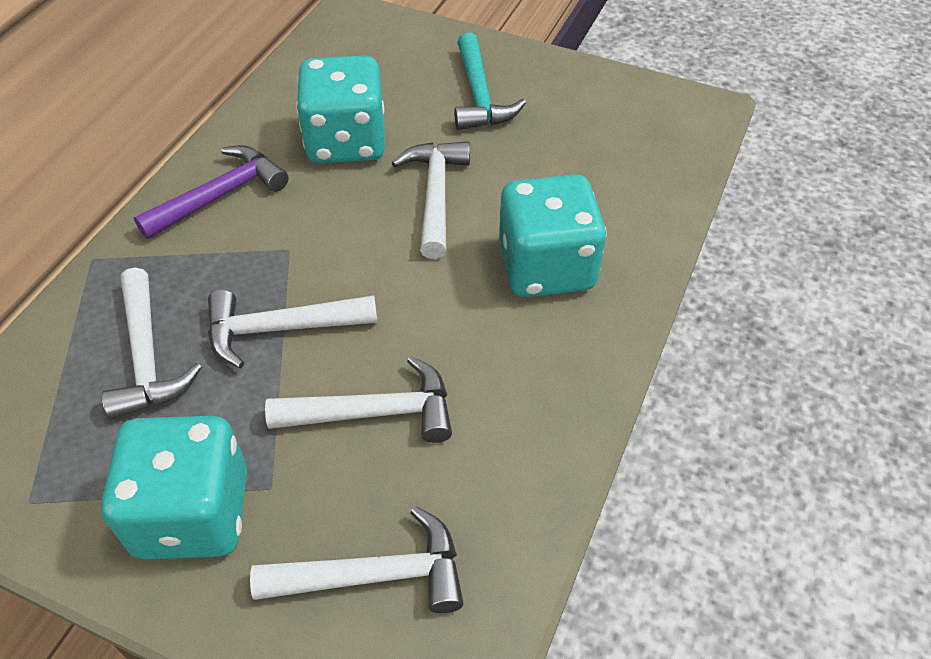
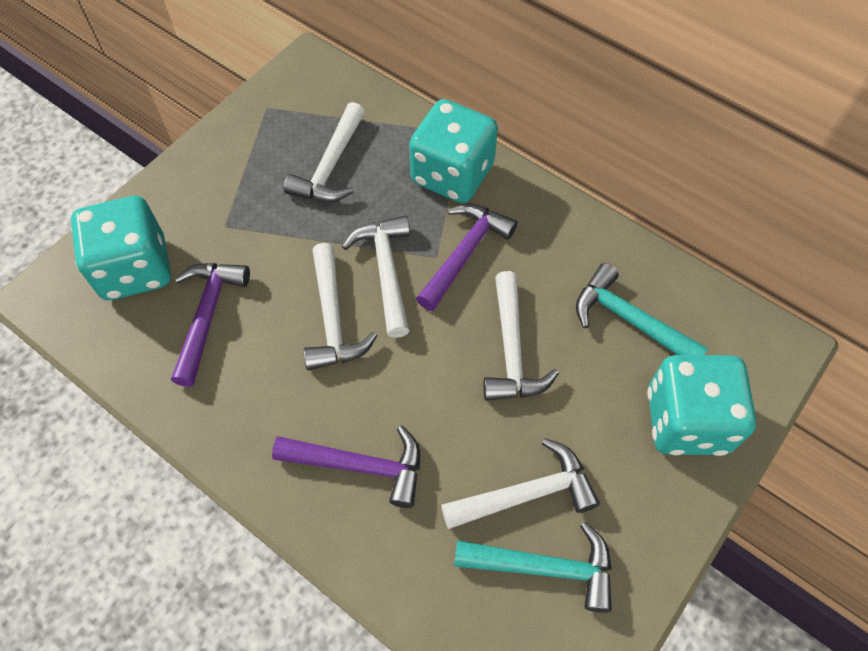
purple hammer: [134,145,289,239] = 1 -> [171,263,250,387] [272,426,420,508] [416,203,518,311] = 3
turquoise hammer: [454,32,526,130] = 1 -> [454,522,612,613] [576,263,709,355] = 2

